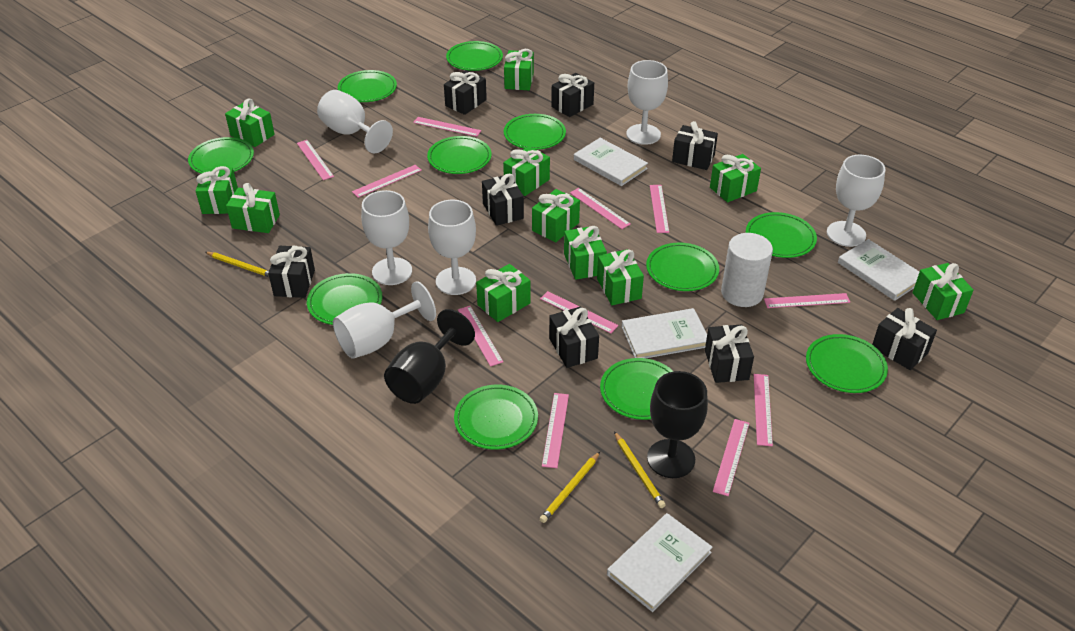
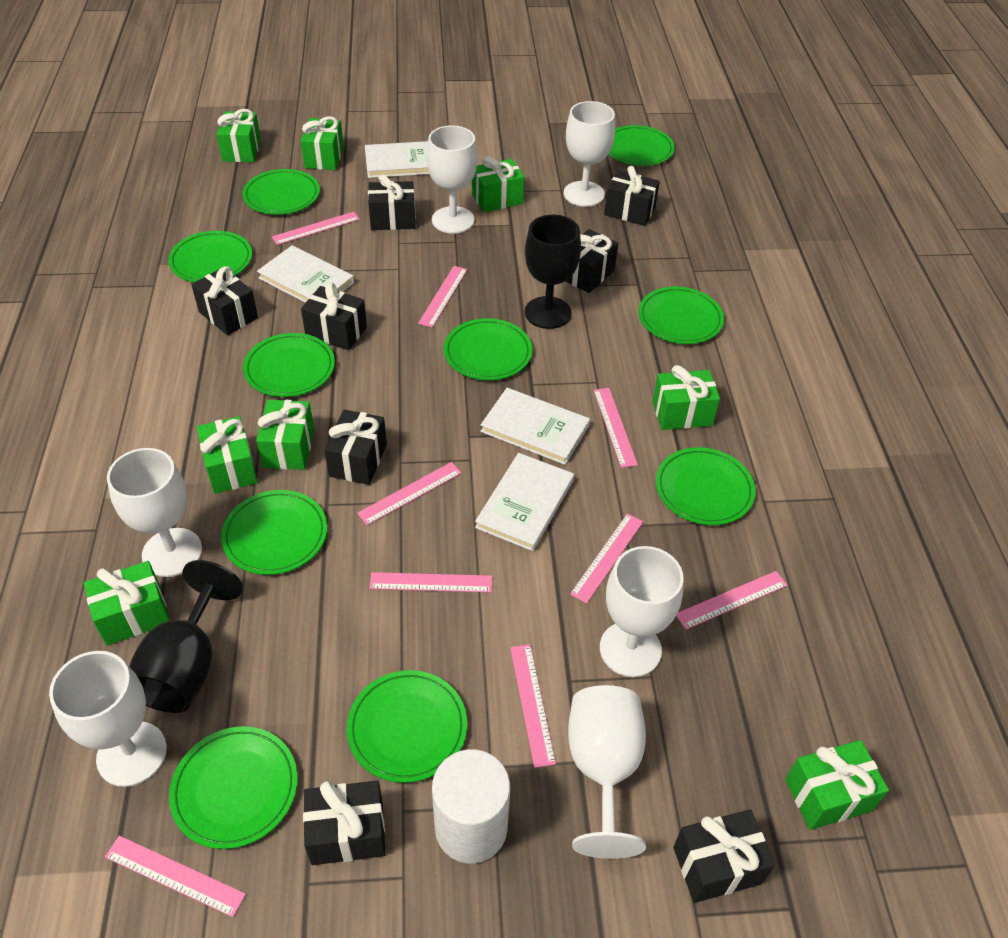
green gift: [196,166,238,214] [225,98,275,147] [226,183,280,233] [476,264,531,322] [503,146,550,196] [504,49,534,90] [532,189,580,242] [564,226,607,280] [597,249,644,305] [710,154,761,203] [913,263,974,320] = 11 -> [84,561,170,646] [197,416,258,494] [217,109,261,162] [256,400,314,470] [301,116,344,170] [472,156,524,212] [653,365,720,430] [785,740,889,830] = 8
green plate: [188,137,254,174] [307,273,382,325] [338,70,397,102] [427,136,492,174] [446,41,503,71] [454,384,538,450] [504,114,566,150] [600,358,673,420] [646,243,719,291] [746,212,817,258] [806,334,888,393] = 11 -> [168,231,252,282] [169,726,298,849] [221,490,327,575] [242,169,320,215] [243,333,335,397] [347,670,467,783] [444,318,532,380] [609,125,675,166] [639,287,724,344] [656,447,756,525] = 10
pink ruler: [297,140,334,180] [352,165,422,198] [413,117,481,137] [458,306,503,367] [540,291,619,333] [542,393,569,468] [570,188,631,229] [650,185,669,233] [713,419,749,496] [754,374,773,446] [764,293,850,308] = 11 -> [105,835,246,917] [272,212,360,245] [357,462,462,525] [369,572,492,592] [418,266,467,328] [510,644,556,768] [570,513,643,603] [593,388,638,468] [676,571,787,630] = 9
yellow pencil: [205,252,269,277] [540,452,600,523] [614,431,666,508] = 3 -> none = 0

